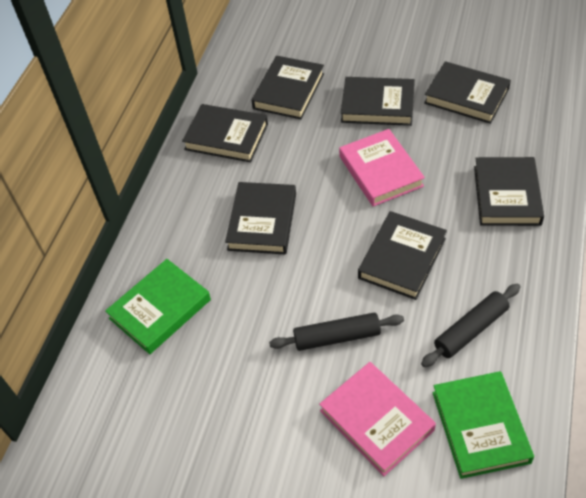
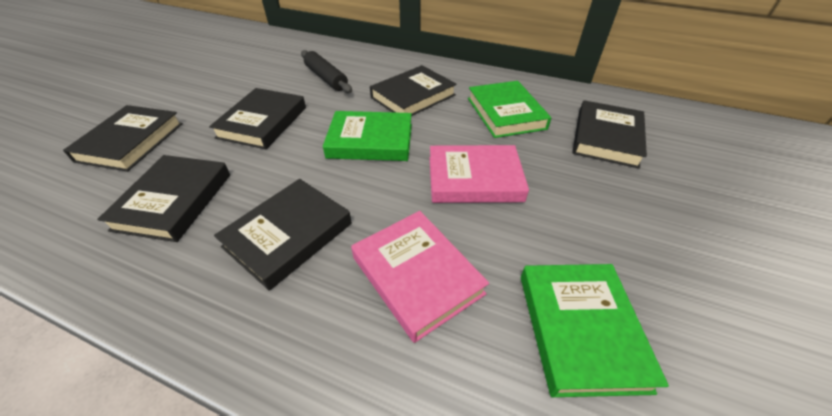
black book: [182,104,268,162] [225,182,296,254] [251,56,324,119] [341,77,415,126] [358,211,447,300] [424,61,511,124] [474,157,544,226] = 7 -> [63,105,183,172] [97,155,230,242] [209,88,306,149] [214,179,352,291] [370,65,457,116] [572,100,647,168] = 6
black rolling pin: [269,313,404,351] [421,284,521,367] = 2 -> [301,50,352,93] = 1
green book: [105,259,211,354] [432,371,534,479] = 2 -> [323,111,412,161] [468,81,551,138] [521,264,669,397] = 3

